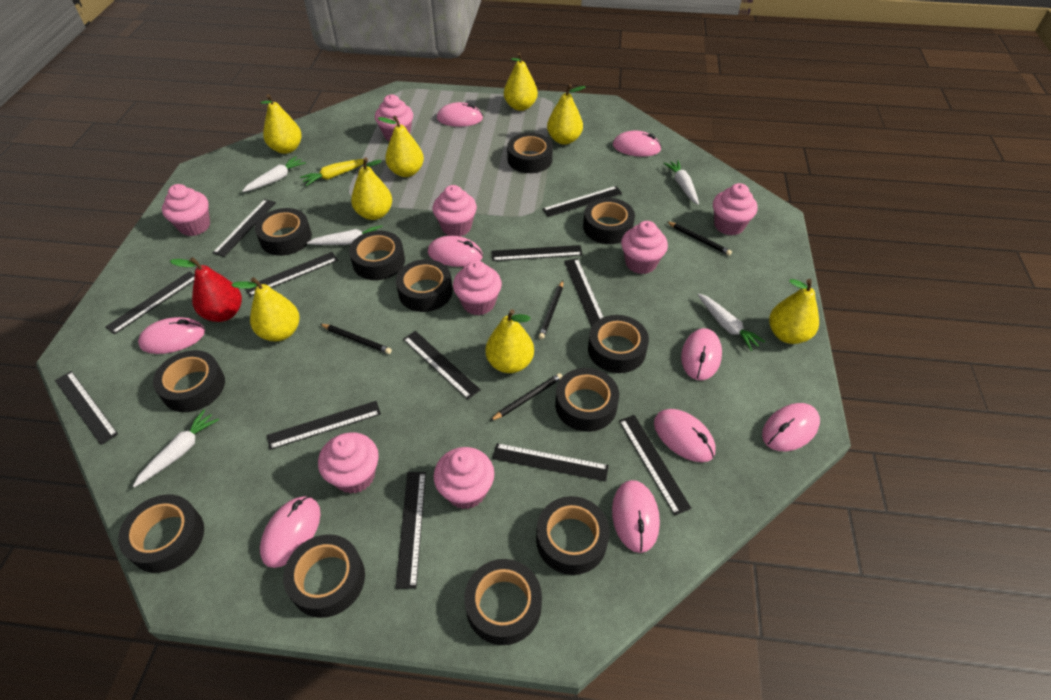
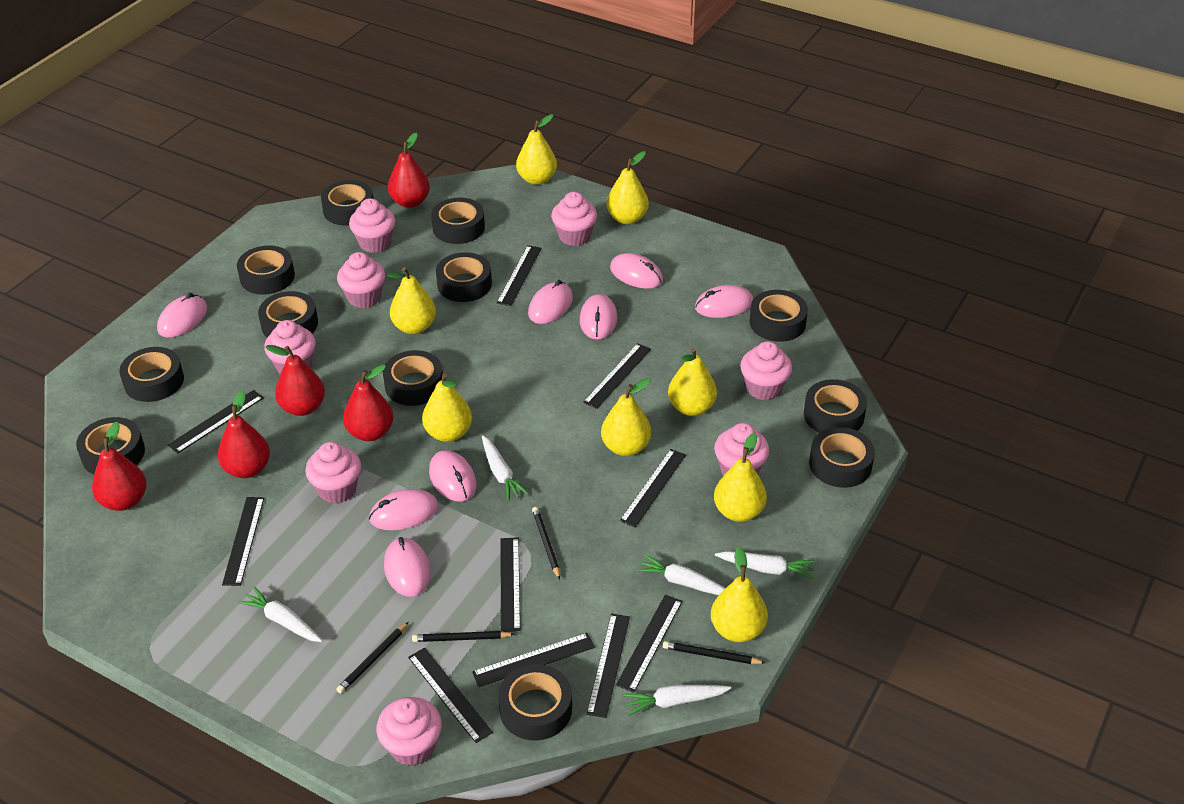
black ruler: [55,371,118,445] [105,271,195,335] [213,199,276,257] [245,252,338,297] [267,401,381,450] [396,472,426,589] [403,331,481,399] [491,245,583,261] [492,443,609,482] [542,186,622,217] [564,258,603,327] [619,415,692,515] = 12 -> [168,390,264,454] [222,497,264,586] [408,648,493,743] [472,633,595,687] [497,245,542,306] [500,538,520,632] [583,343,651,409] [587,613,630,718] [616,595,682,693] [620,449,686,528] = 10
pink mouse: [138,317,205,354] [260,496,321,568] [428,236,483,267] [437,102,483,127] [612,480,660,553] [613,131,662,157] [654,409,716,462] [681,328,722,380] [762,403,820,451] = 9 -> [157,293,207,338] [369,489,438,530] [384,537,430,597] [429,450,477,502] [528,280,573,324] [580,294,617,339] [610,253,663,289] [695,285,753,318] = 8
red pear: [170,257,242,322] = 1 -> [92,422,146,511] [218,390,270,478] [266,345,325,416] [343,365,393,441] [388,132,430,208] = 5
yellow carrot: [300,159,364,186] = 1 -> none = 0

